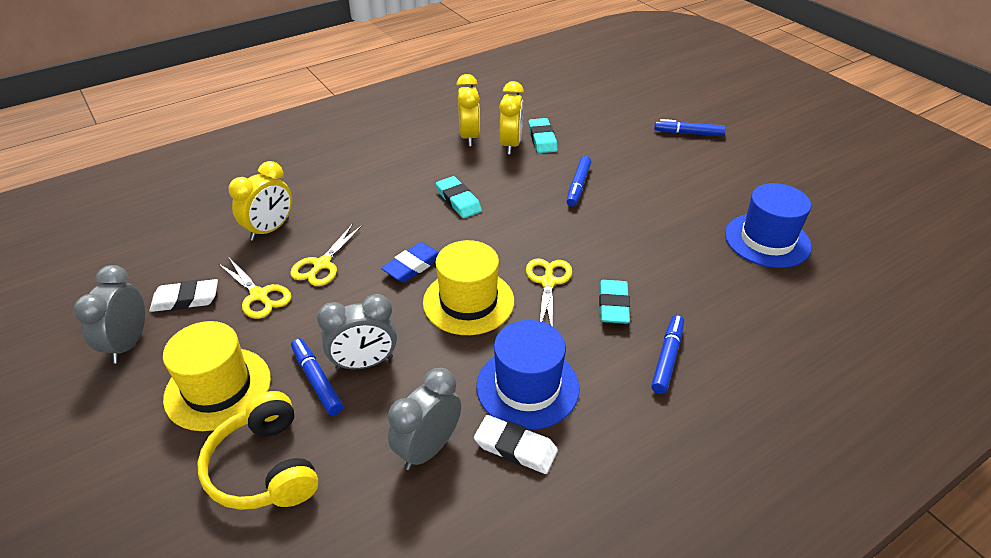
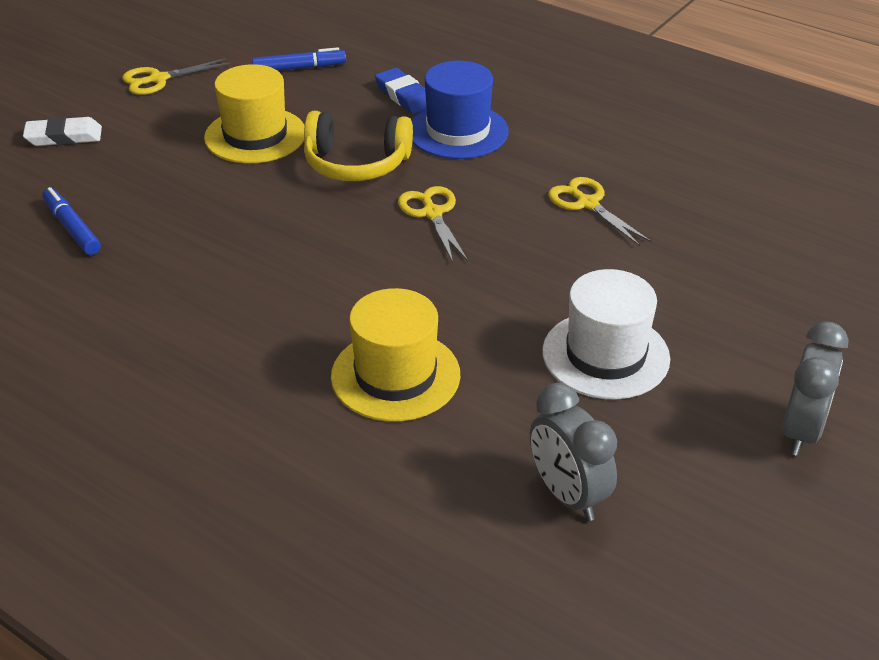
blue hat: [476,320,580,430] [725,183,812,268] = 2 -> [411,61,509,159] = 1
blue marker: [291,338,343,415] [567,156,591,207] [651,315,684,394] [654,119,726,136] = 4 -> [42,187,101,255] [252,47,346,71] = 2
grey clock: [74,265,145,363] [317,294,397,370] [388,368,461,470] = 3 -> [530,383,617,521] [782,321,849,456] = 2
turquoise eraser: [436,176,482,218] [529,118,558,153] [599,280,630,324] = 3 -> none = 0
white eraser: [149,279,218,312] [474,415,558,474] = 2 -> [23,117,102,146] = 1
white hat: none = 0 -> [542,269,670,400] = 1
yellow clock: [228,161,292,241] [457,74,480,146] [499,81,524,155] = 3 -> none = 0

